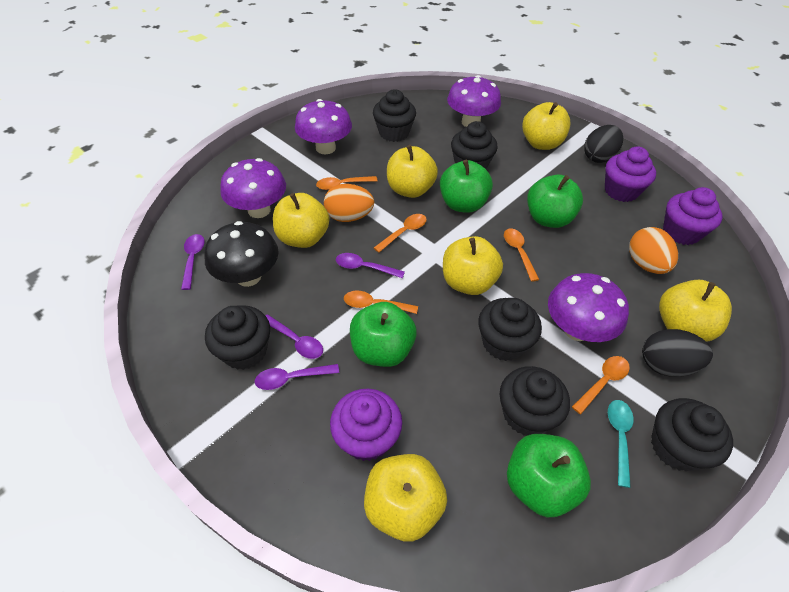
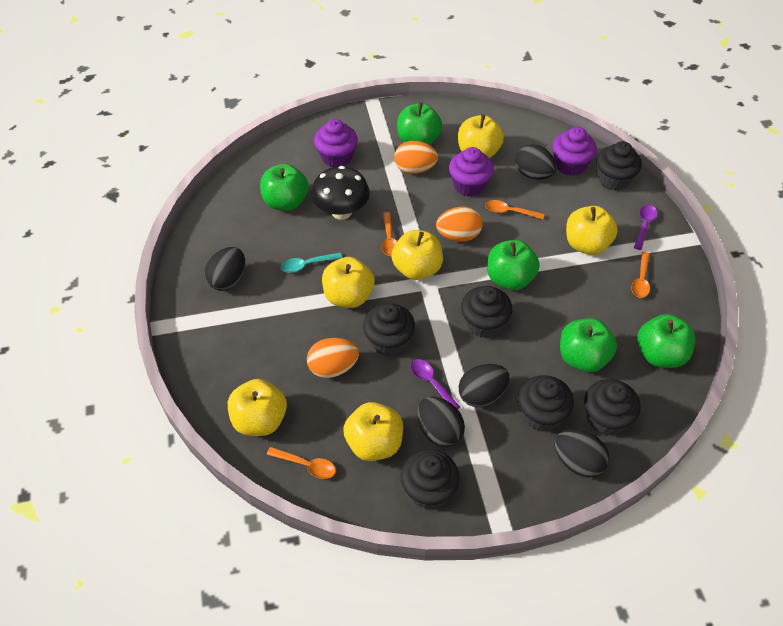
black egg: [584,125,623,163] [642,329,713,377] = 2 -> [205,247,245,291] [417,396,465,447] [459,364,509,407] [515,144,557,180] [554,430,609,478] = 5
green apple: [350,302,417,367] [440,160,493,213] [507,434,591,517] [527,175,583,228] = 4 -> [260,164,309,211] [397,102,442,145] [487,240,540,290] [560,318,617,372] [637,314,695,368] = 5
orange egg: [324,184,374,222] [629,227,678,274] = 2 -> [307,338,359,378] [394,141,438,174] [436,207,483,242] = 3
orange spoon: [316,176,378,190] [344,291,418,314] [374,214,427,252] [504,229,539,282] [572,356,630,414] = 5 -> [267,447,336,479] [382,212,397,256] [485,200,544,219] [631,252,650,298] = 4
purple mushroom: [220,158,286,218] [295,99,352,154] [447,75,501,127] [548,273,629,342] = 4 -> none = 0
purple spoon: [181,234,205,290] [255,364,339,390] [266,315,323,359] [336,253,405,278] = 4 -> [411,359,460,409] [634,205,657,250] = 2

